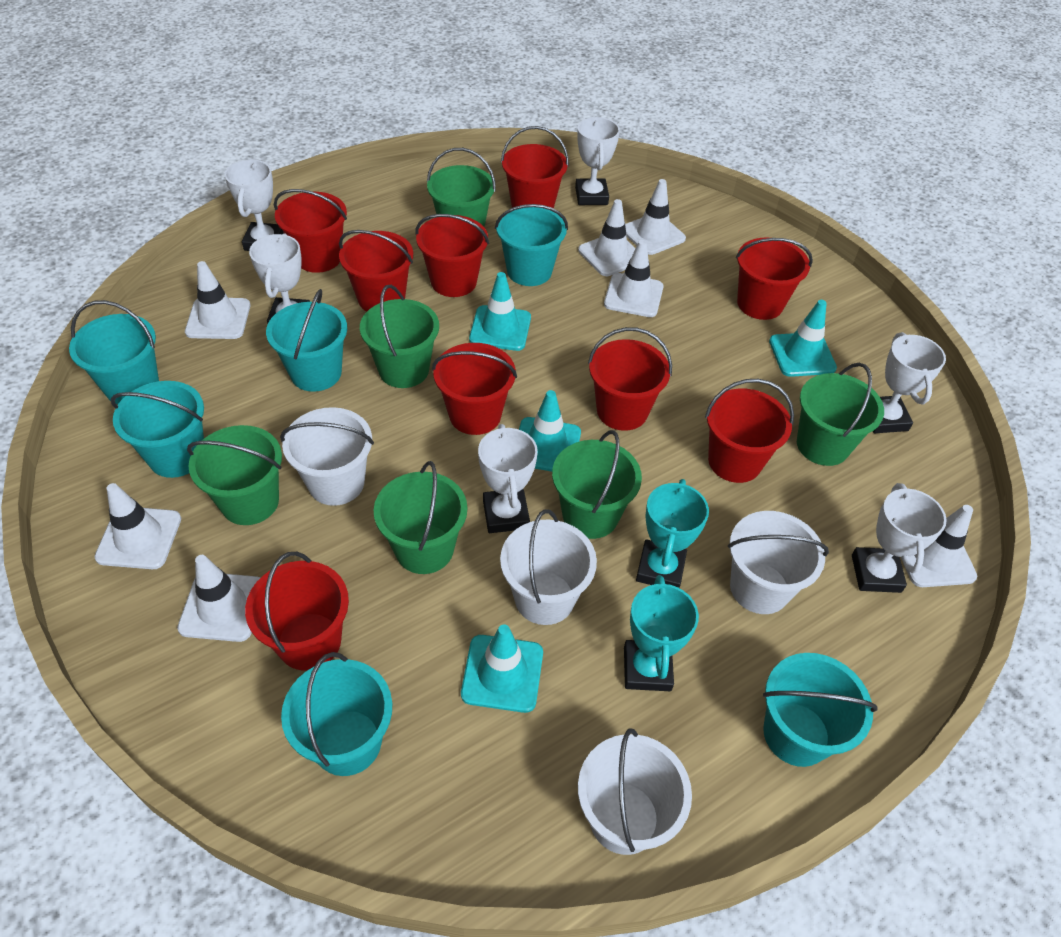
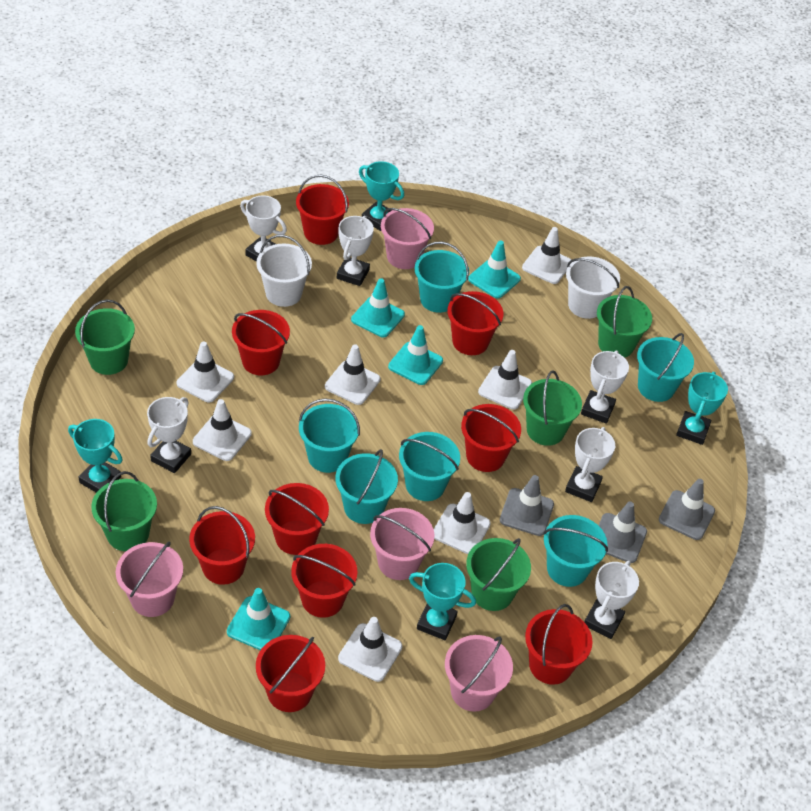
green bucket: [187,425,282,525] [360,285,439,388] [374,461,467,574] [427,148,496,227] [552,430,642,539] [797,363,884,466] = 6 -> [75,300,135,375] [91,471,157,551] [466,538,531,611] [523,370,582,446] [597,286,652,358] = 5
grey traffic cone: none = 0 -> [500,475,554,536] [598,502,647,563] [659,479,715,540] = 3
pink bucket: none = 0 -> [116,541,183,617] [370,508,434,580] [381,208,434,269] [445,635,513,712] = 4
turquoise trophy: [624,575,699,691] [636,479,709,588] = 2 -> [68,419,123,493] [359,161,404,231] [409,563,476,640] [676,372,728,445] = 4
white bucket: [280,407,374,506] [500,509,597,625] [578,728,692,855] [728,511,829,614] = 4 -> [256,235,312,307] [566,256,620,319] = 2

